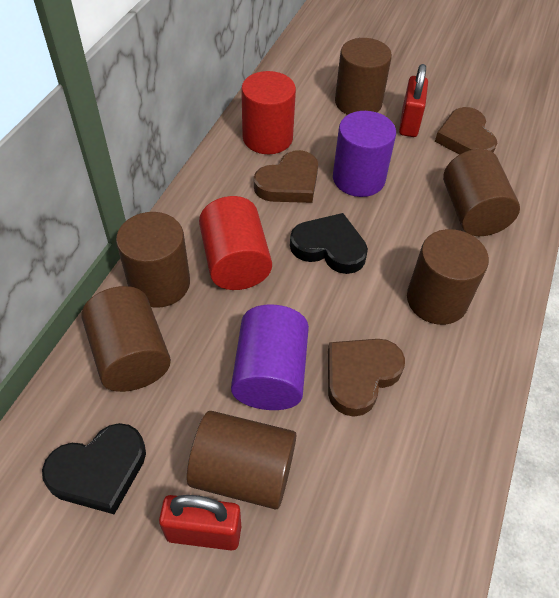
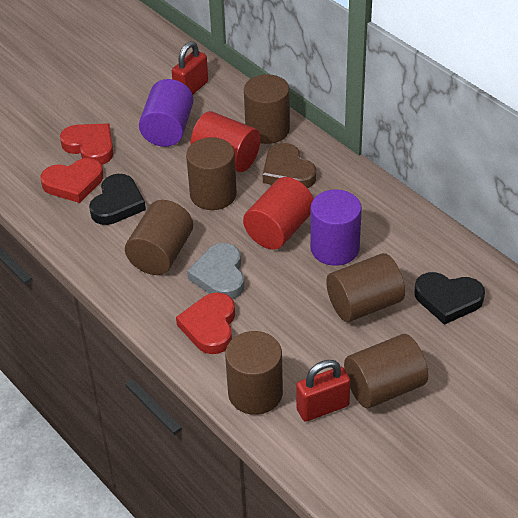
brown heart: [254,150,318,203] [328,339,405,417] [435,107,497,155] = 3 -> [263,143,316,188] = 1
grey heart: none = 0 -> [187,243,244,299] = 1
red heart: none = 0 -> [41,158,104,203] [60,123,114,165] [176,292,235,354] = 3

